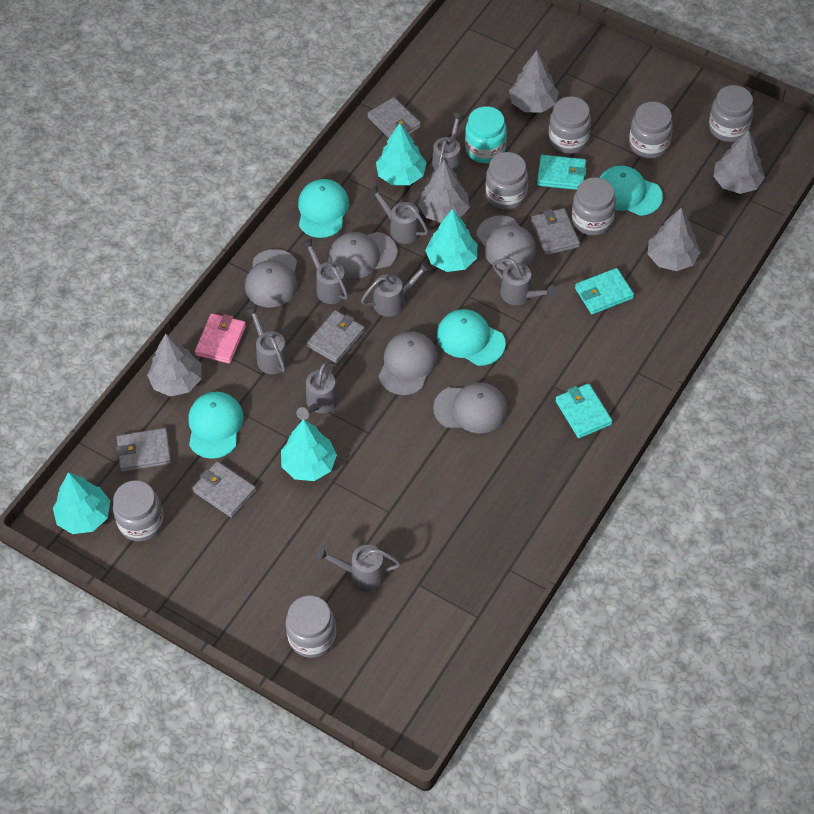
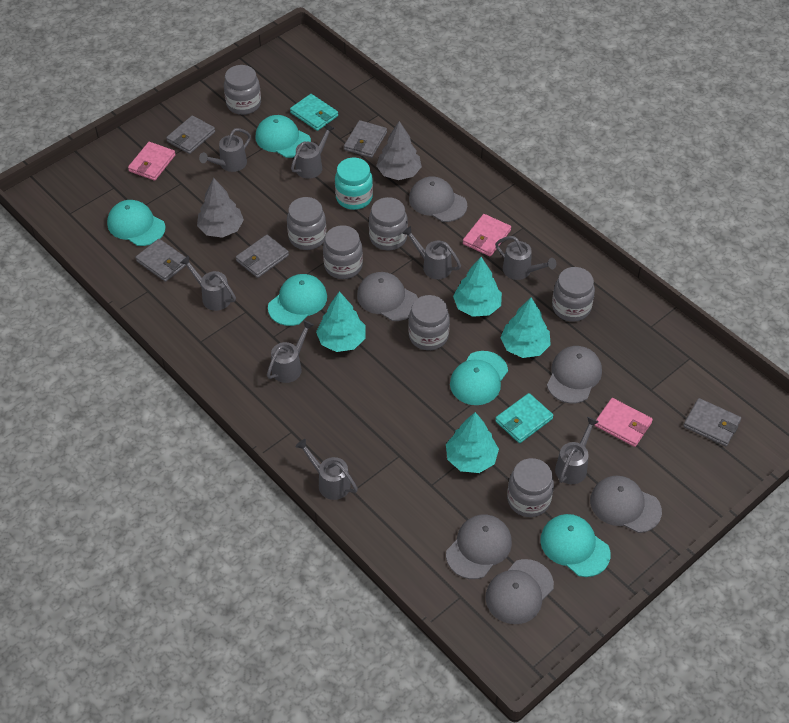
grey cap: [245,249,297,308] [328,232,398,279] [379,331,438,395] [433,382,507,433] [476,215,536,270] = 5 -> [357,272,418,321] [409,176,467,222] [446,515,512,579] [486,559,554,624] [547,346,602,403] [590,476,662,533] = 6
grey tree: [147,334,202,397] [418,160,470,223] [509,50,559,113] [648,208,700,271] [713,130,765,194] = 5 -> [197,178,244,238] [376,121,422,180] = 2
pink wallet: [195,314,246,364] = 1 -> [128,142,176,181] [463,214,511,257] [594,398,653,447] = 3
turquoise cap: [189,392,244,459] [298,179,349,238] [437,309,506,366] [599,166,663,216] = 4 -> [107,200,165,246] [255,115,311,158] [268,274,327,326] [450,351,508,405] [540,514,610,577] = 5
turquoise wallet: [537,155,587,190] [555,383,612,438] [575,268,634,314] = 3 -> [290,94,338,131] [495,393,553,443] = 2

